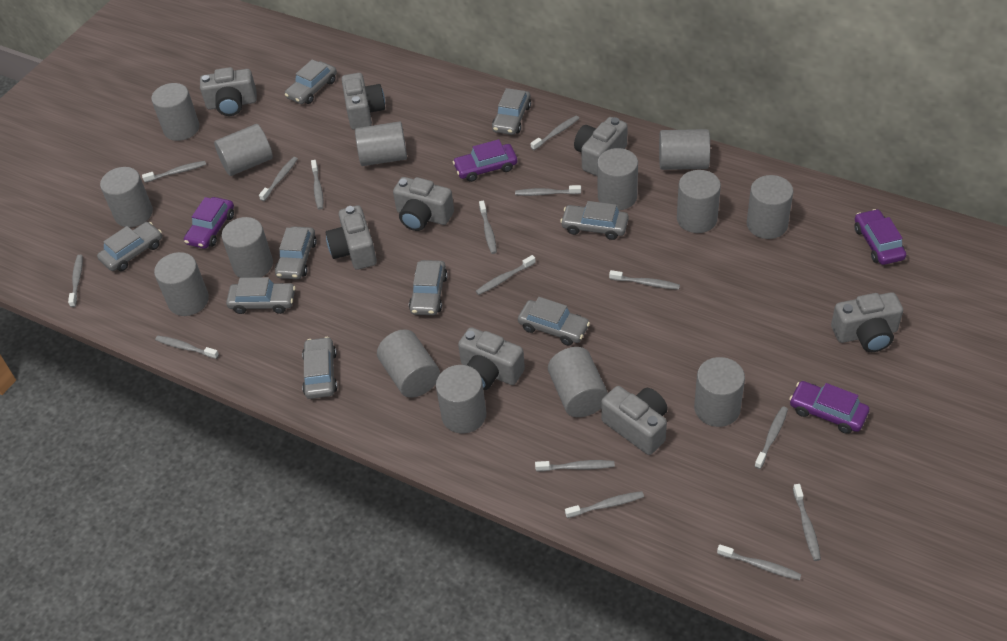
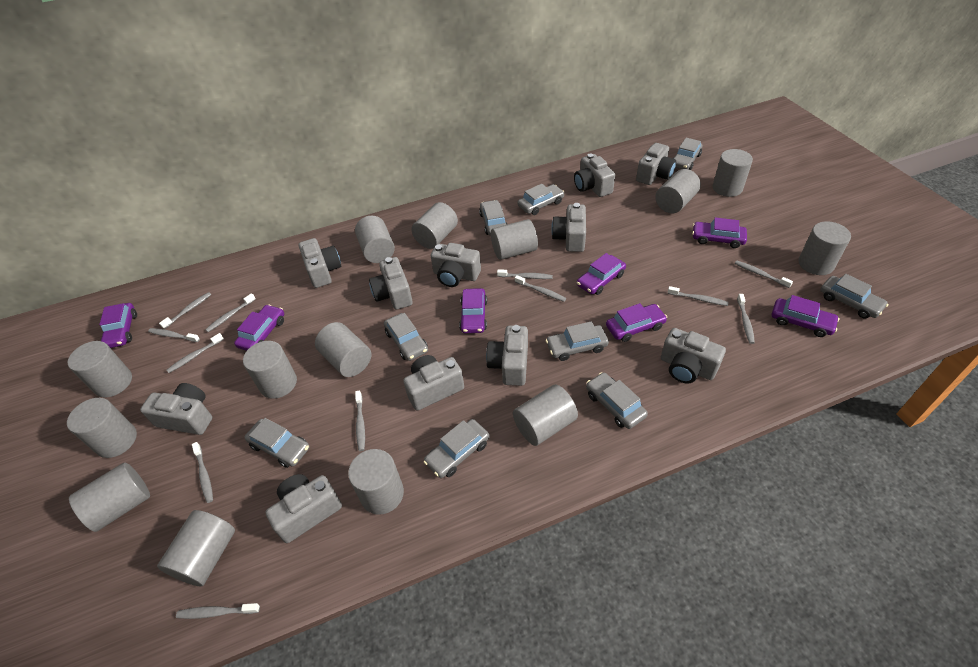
grey camera: [200,67,257,116] [325,205,377,270] [341,73,385,130] [393,177,454,231] [458,327,525,390] [574,117,627,176] [601,386,668,455] [831,292,903,352] = 8 -> [140,383,212,435] [266,474,342,543] [299,238,342,288] [369,257,413,310] [403,355,464,411] [431,243,481,287] [486,325,528,386] [551,203,586,252] [574,153,615,197] [636,143,676,185] [661,328,726,383] = 11
grey toothbrush: [68,255,83,307] [142,161,206,183] [155,336,219,359] [259,157,298,201] [311,160,323,210] [476,255,536,295] [479,200,497,254] [515,185,581,196] [531,116,579,150] [535,460,615,471] [565,491,644,518] [609,270,680,290] [717,544,801,580] [755,406,788,469] [793,484,821,561] = 15 -> [148,328,200,342] [159,292,211,329] [167,333,224,373] [176,603,260,619] [192,442,213,503] [205,293,256,332] [355,390,365,451] [497,269,553,279] [515,275,566,302] [668,286,729,306] [734,260,793,288] [737,294,755,344] = 12
purple car: [184,197,234,249] [453,139,517,182] [790,381,869,434] [854,209,906,265] = 4 -> [99,303,137,348] [234,305,284,351] [459,288,487,333] [577,253,626,295] [606,303,667,342] [692,218,747,248] [772,295,839,337] = 7

